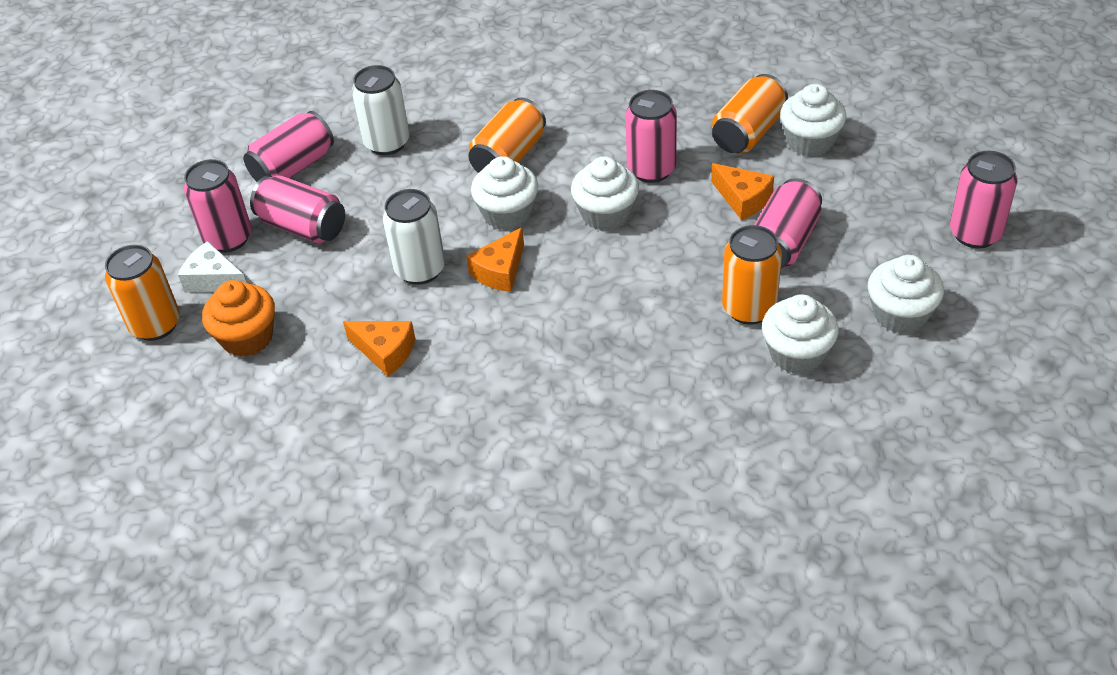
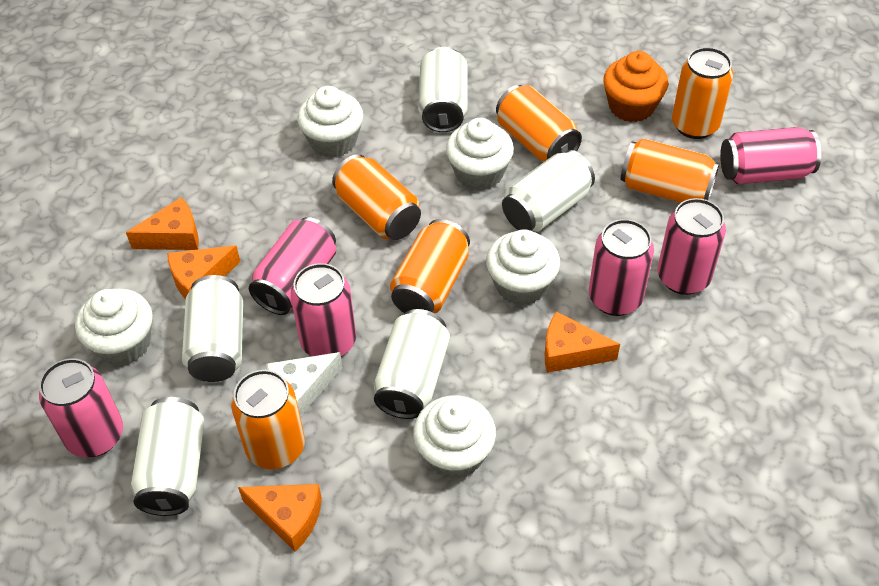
orange can: [105,244,180,341] [468,97,546,173] [712,74,788,153] [722,225,782,324] = 4 -> [231,370,305,469] [332,154,421,240] [390,219,470,313] [496,85,582,162] [620,138,720,203] [672,47,733,139] = 6
orange cheese: [343,321,415,377] [466,227,524,292] [711,163,774,220] = 3 -> [126,197,199,250] [167,245,240,299] [238,484,322,552] [545,311,620,373] = 4
white can: [352,65,410,155] [383,189,445,285] = 2 -> [131,397,204,516] [182,275,243,382] [374,309,450,419] [418,47,468,132] [502,150,595,232] = 5

